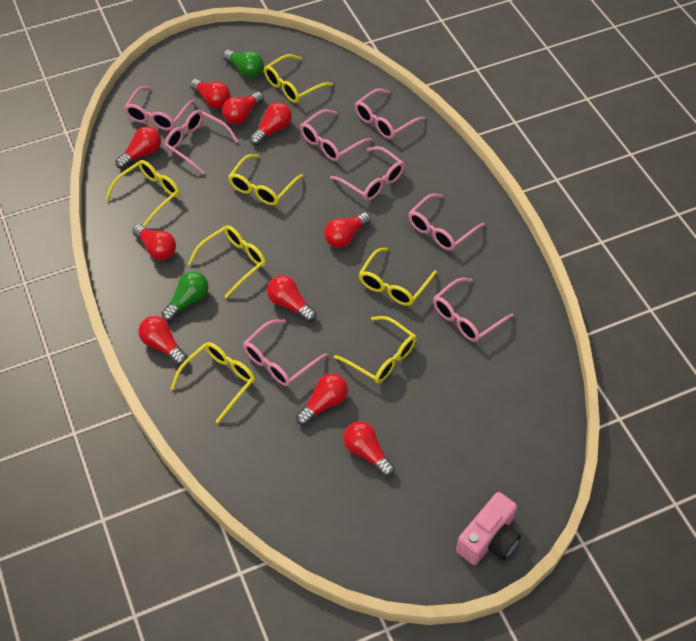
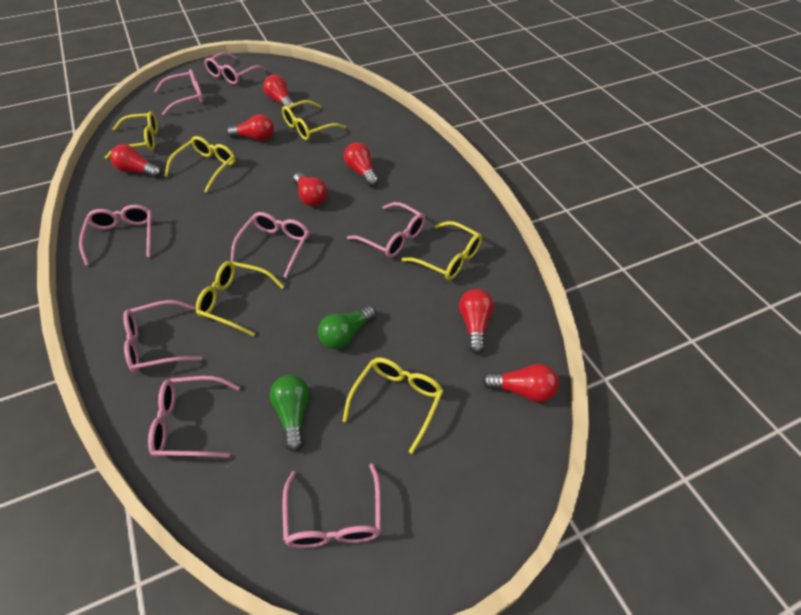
pink camera: [456,492,521,565] = 1 -> none = 0
red light bulb: [116,126,161,169] [132,224,176,260] [138,316,188,365] [190,79,231,109] [222,92,264,124] [250,102,292,145] [267,275,317,322] [296,373,348,425] [324,212,371,248] [343,421,395,477] = 10 -> [110,144,162,178] [227,114,274,141] [263,75,295,111] [293,172,327,206] [344,142,379,187] [459,289,494,354] [482,364,559,402] = 7
yellow glasses: [105,160,180,227] [171,342,255,423] [188,225,266,298] [228,154,303,206] [264,54,333,103] [334,316,416,383] [359,247,437,306] = 7 -> [105,111,158,159] [165,136,236,192] [196,261,285,336] [282,100,346,140] [343,357,443,454] [402,221,482,280] = 6

